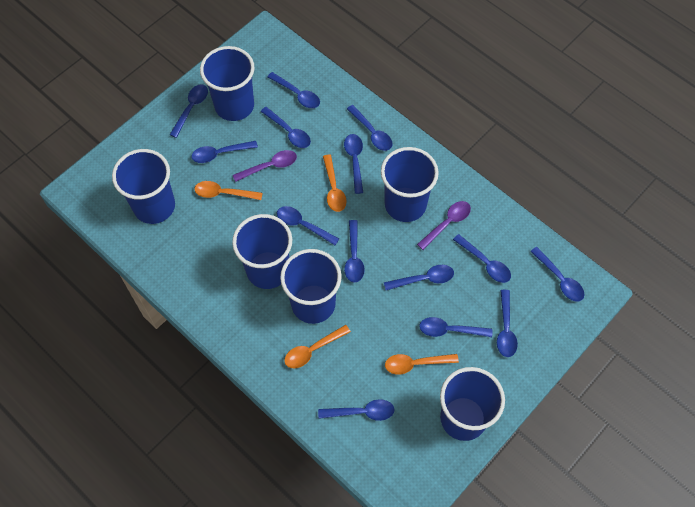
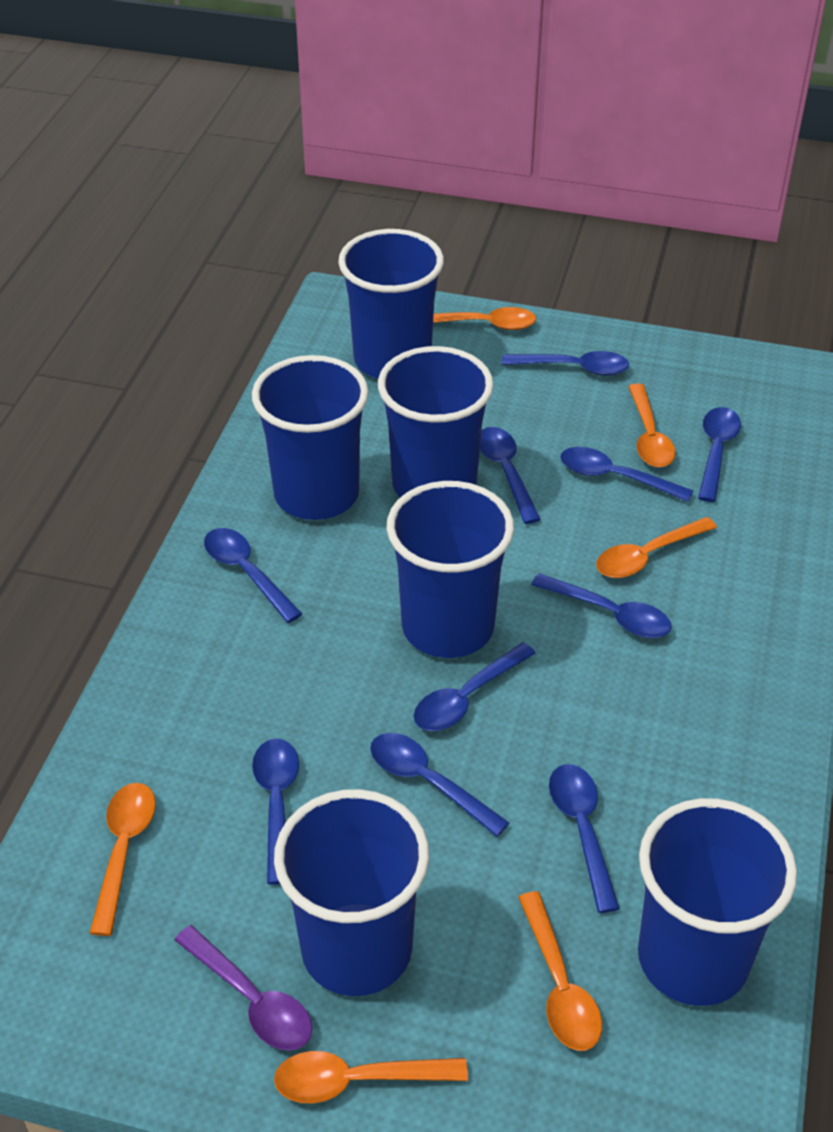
blue spoon: [170,84,208,138] [192,141,258,163] [261,107,311,148] [267,72,320,108] [277,206,339,245] [318,399,395,421] [344,134,363,194] [344,220,365,283] [347,105,392,151] [384,265,454,290] [419,317,492,337] [453,234,511,283] [497,290,518,357] [530,247,584,301] = 14 -> [204,528,302,623] [252,739,299,885] [370,733,509,837] [414,642,536,731] [480,427,541,524] [502,351,629,375] [531,573,672,638] [549,764,620,913] [560,447,693,502] [698,407,741,502] = 10
orange spoon: [194,181,263,200] [284,325,351,368] [323,154,347,212] [385,354,459,375] = 4 -> [90,783,156,936] [274,1051,468,1103] [433,307,536,330] [518,891,602,1051] [596,517,717,578] [628,384,676,467] = 6
purple spoon: [233,150,297,182] [417,201,471,250] = 2 -> [175,925,312,1051] = 1

